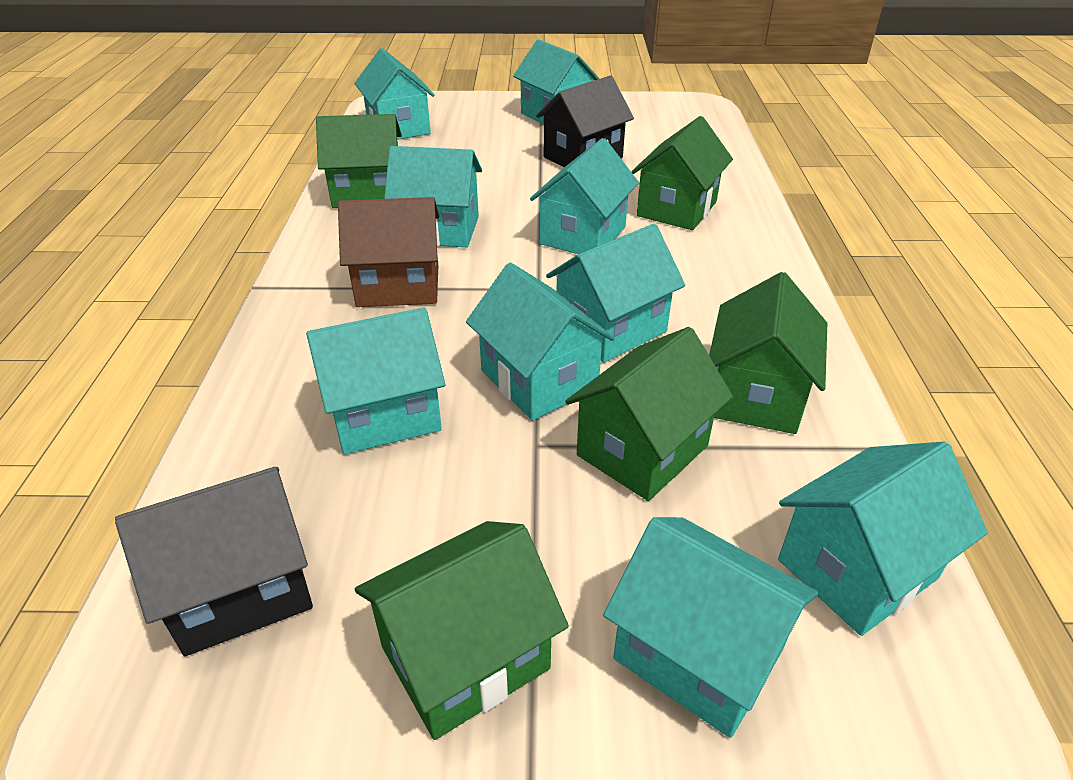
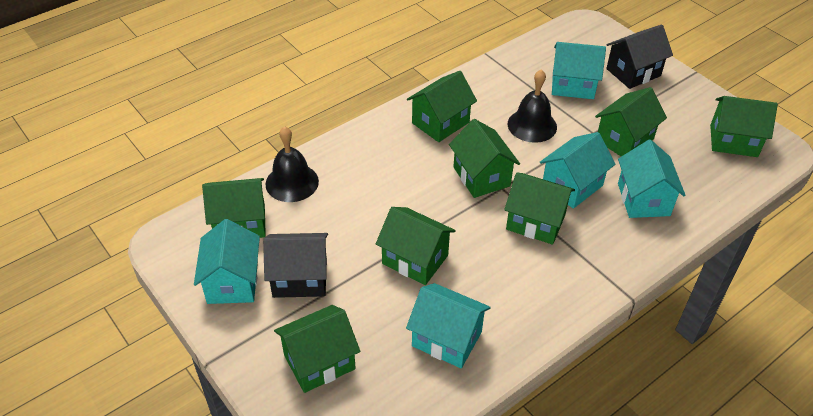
black bell: none = 0 -> [266,126,319,202] [508,69,557,143] = 2
brown house: [338,197,439,307] = 1 -> none = 0
green house: [316,114,402,208] [355,521,569,740] [565,327,733,501] [632,116,733,230] [709,272,827,434] = 5 -> [202,178,266,238] [274,305,360,393] [376,207,456,285] [407,71,477,142] [449,119,520,198] [504,172,575,245] [595,87,667,156] [710,96,778,157] = 8
turquoise house: [306,308,445,454] [354,48,435,140] [384,146,482,247] [466,263,615,421] [513,39,600,125] [530,138,639,254] [546,224,685,363] [603,517,818,738] [778,441,988,636] = 9 -> [194,219,260,304] [406,283,491,368] [540,132,615,209] [552,42,606,99] [618,140,686,218] = 5

